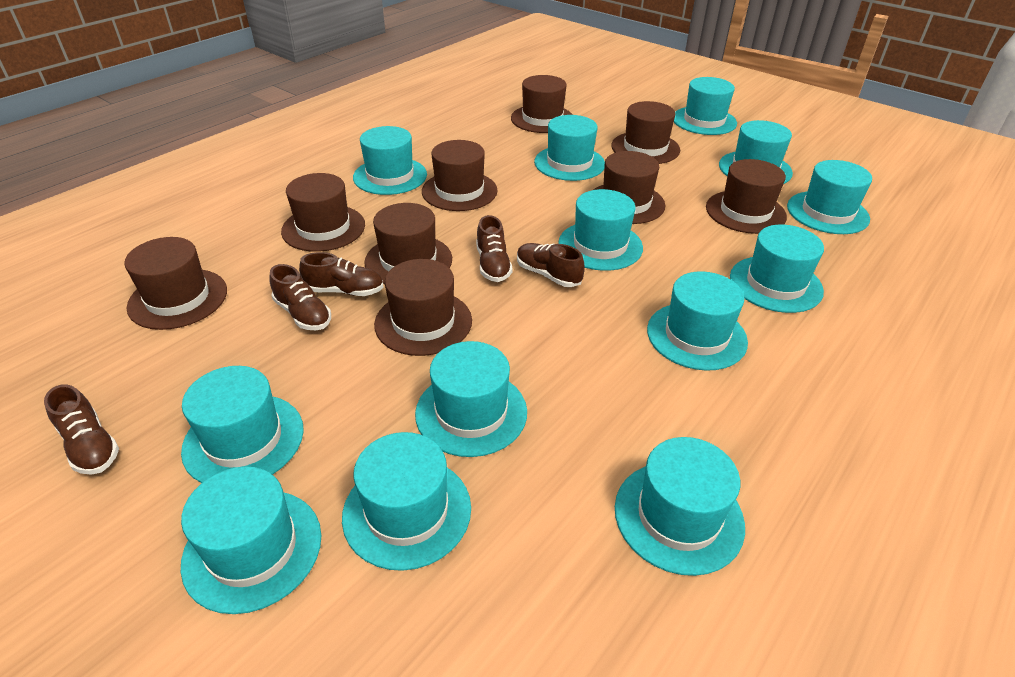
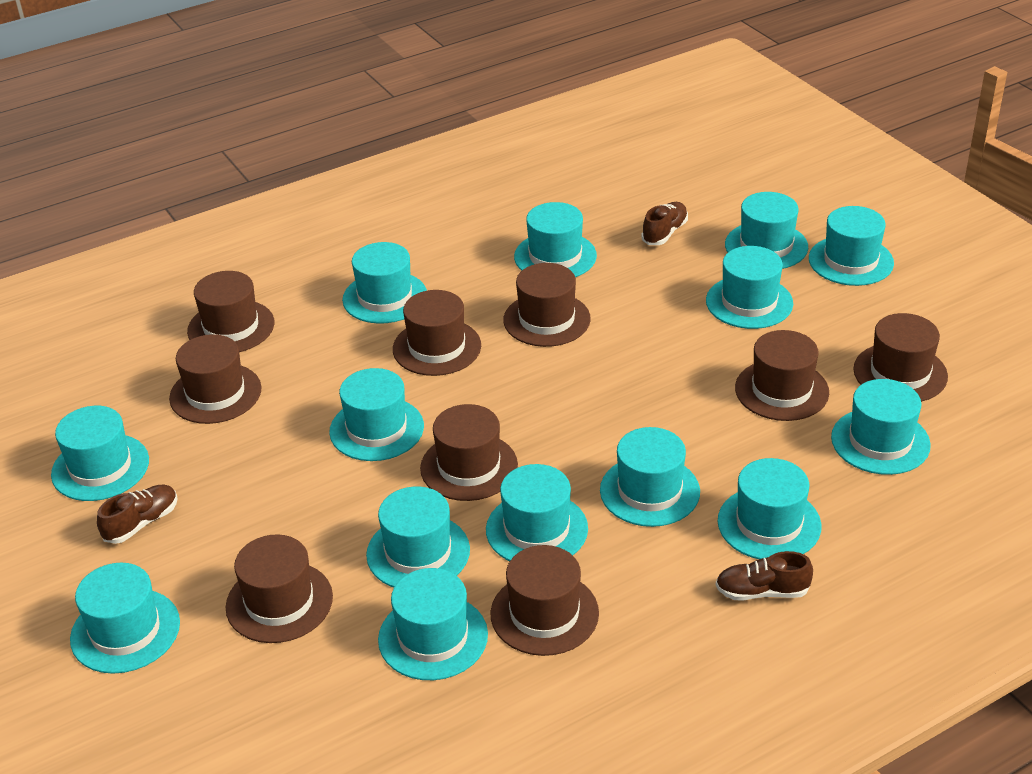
brown shoe: [44,384,119,475] [269,264,331,330] [299,252,384,296] [476,215,513,282] [517,243,585,287] = 5 -> [97,485,178,544] [641,202,688,245] [716,551,813,600] = 3
turquoise hat: [181,366,304,483] [181,466,321,614] [342,432,471,571] [353,126,427,195] [415,341,527,457] [534,115,605,181] [558,189,643,271] [615,437,745,576] [647,271,748,371] [674,77,737,135] [719,120,793,184] [730,225,824,313] [787,160,872,234] = 13 -> [51,406,149,501] [70,563,180,674] [329,368,424,461] [342,242,427,324] [366,486,470,588] [378,568,488,680] [486,464,588,561] [514,202,597,277] [600,427,700,527] [706,246,793,329] [718,458,822,559] [725,192,808,269] [809,206,894,286] [831,379,931,475] = 14

